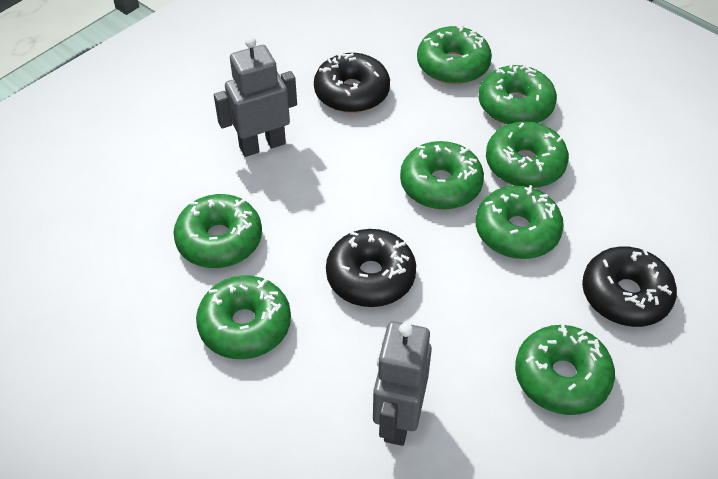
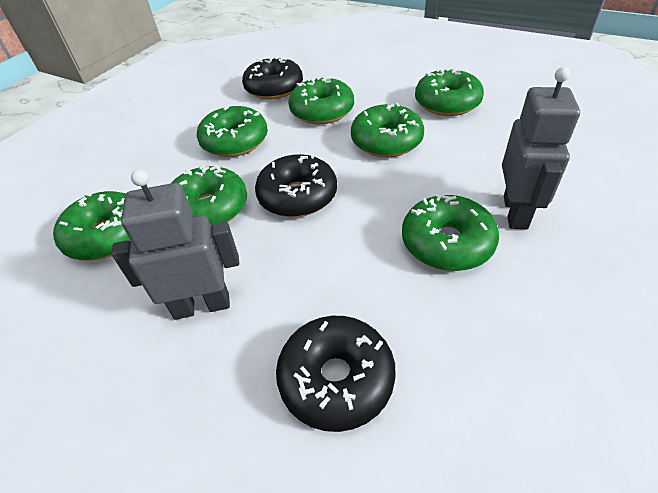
green donut: [173,194,262,268] [196,275,291,359] [400,141,484,210] [417,24,492,84] [476,185,564,259] [479,63,557,124] [486,121,569,188] [515,324,615,415] = 8 -> [53,191,131,260] [172,164,247,228] [197,106,268,157] [288,76,354,124] [351,103,424,157] [402,194,499,271] [415,68,484,116] = 7

